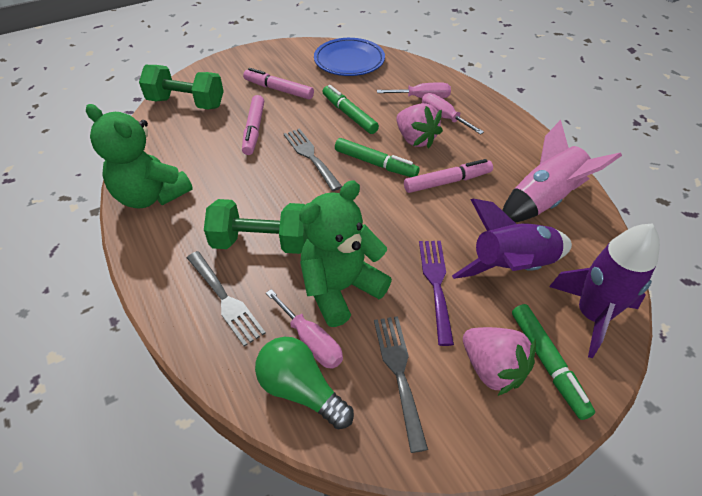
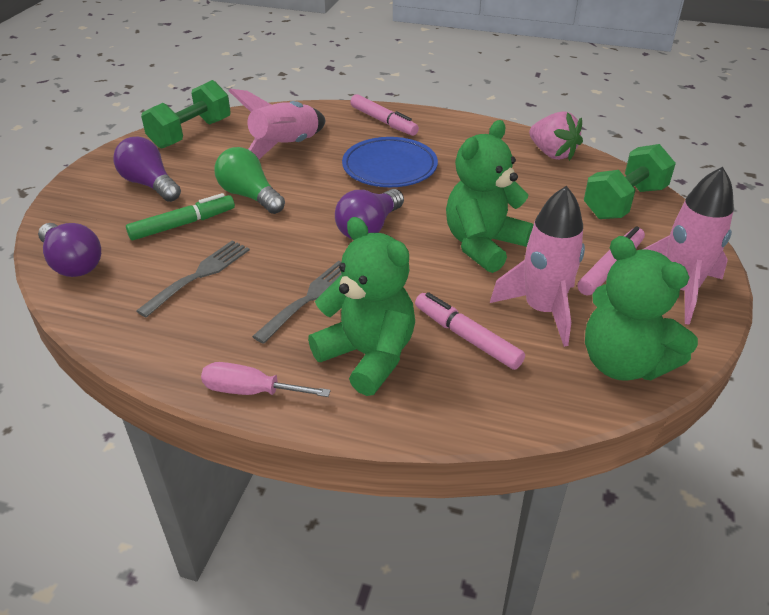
green marker: [322,85,379,134] [335,138,419,177] [512,304,595,420] = 3 -> [126,193,235,240] = 1
green teddy bear: [86,104,193,209] [299,180,392,327] = 2 -> [308,217,415,396] [446,120,533,273] [585,236,698,381] = 3
grey fork: [187,251,266,347] [284,128,342,191] [374,316,428,453] = 3 -> [136,240,250,318] [252,261,341,344] = 2
pink rocket: [502,120,622,223] = 1 -> [228,89,325,159] [490,186,585,347] [642,167,734,325] = 3
pink screwdriver: [266,289,343,369] [377,82,451,98] [422,93,484,135] = 3 -> [201,362,331,397] = 1
pink strawberry: [396,103,443,148] [463,327,536,396] = 2 -> [529,111,583,161] = 1
purple fork: [419,241,454,346] = 1 -> none = 0
purple light bulb: none = 0 -> [38,223,101,277] [113,136,181,202] [335,189,404,239] = 3
purple rocket: [452,199,572,279] [549,223,660,358] = 2 -> none = 0

